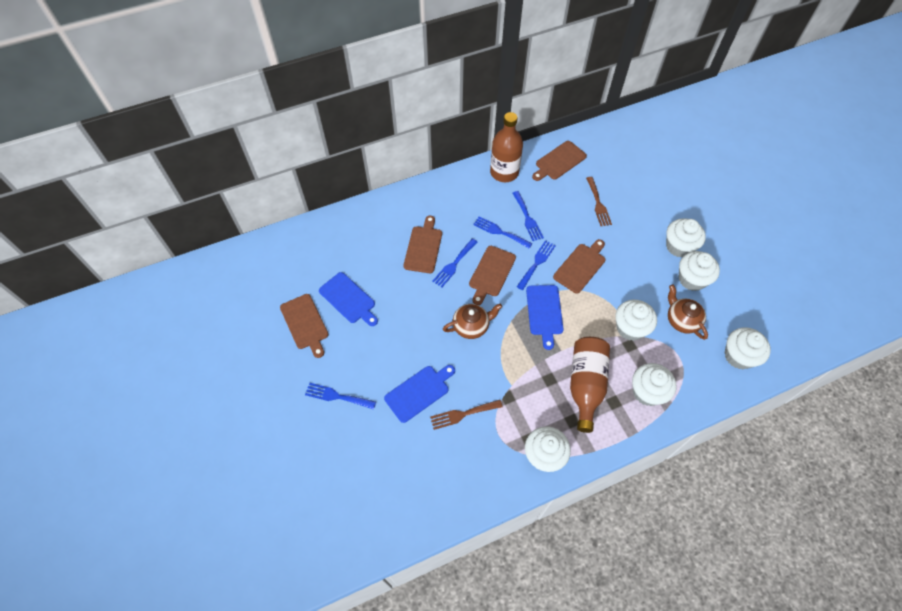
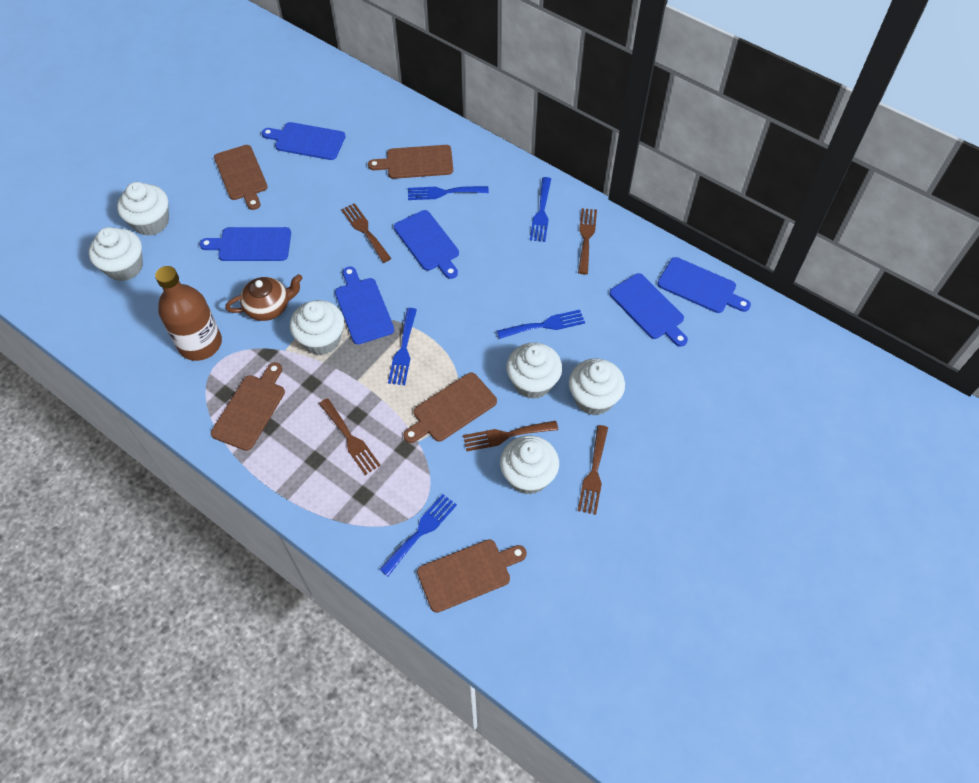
blue cutting board: [319,272,378,326] [384,365,455,423] [526,285,563,350] = 3 -> [200,227,291,261] [262,122,346,160] [335,266,394,344] [394,210,459,279] [609,273,688,347] [657,257,751,313] = 6
brown bottle: [490,112,523,182] [570,337,610,433] = 2 -> [155,266,222,361] = 1
brown fork: [430,400,503,430] [586,177,612,226] = 2 -> [319,398,381,475] [341,203,392,263] [463,421,558,452] [578,208,597,274] [578,425,608,515] = 5
brown teapot: [443,304,502,339] [668,285,708,340] = 2 -> [225,274,303,321] = 1

